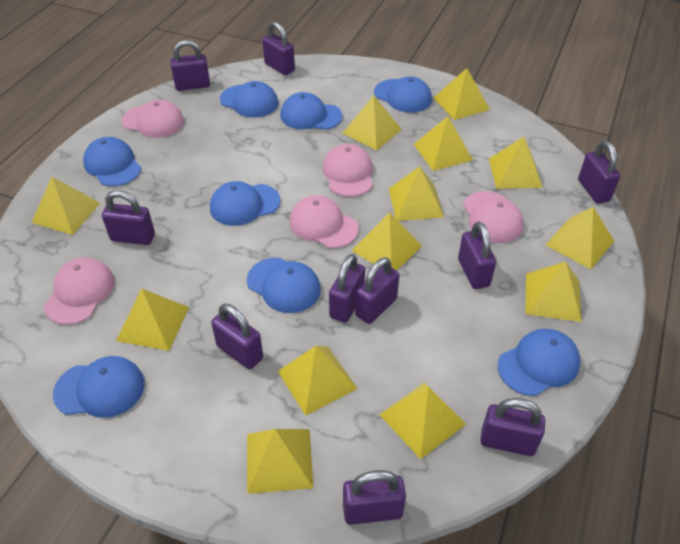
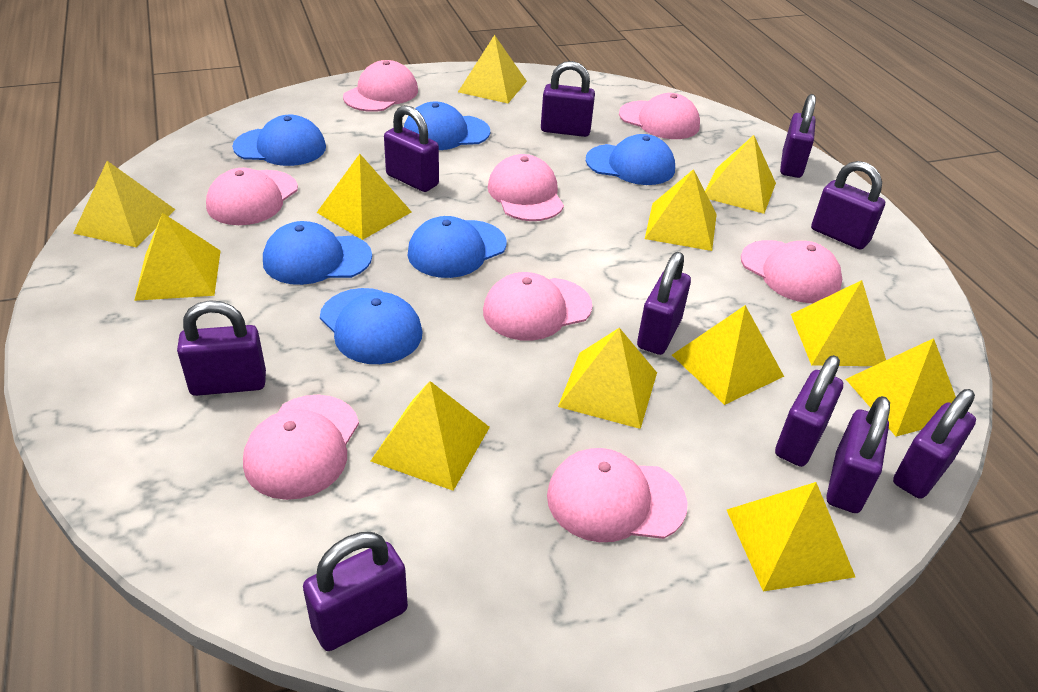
blue cap: [53,356,145,418] [83,137,141,186] [210,181,281,226] [220,81,279,118] [247,258,321,313] [280,92,342,130] [374,76,432,113] [498,329,581,396] = 8 -> [233,115,326,166] [263,221,372,285] [320,288,423,364] [404,102,490,150] [407,216,506,278] [586,134,675,185] = 6
pink cap: [44,257,115,325] [122,100,184,138] [290,195,359,248] [323,144,373,197] [463,191,523,243] = 5 -> [206,168,298,225] [243,395,359,500] [343,60,418,112] [483,272,592,341] [488,154,564,221] [547,448,688,542] [619,93,700,139] [741,240,842,303] = 8
yellow pyramid: [32,177,100,235] [116,289,189,351] [247,429,314,494] [278,346,358,415] [342,96,402,151] [352,212,422,271] [380,383,466,459] [389,166,444,221] [414,116,473,171] [434,68,490,120] [489,137,543,189] [526,262,582,322] [545,207,614,269] = 13 -> [73,161,176,247] [134,213,221,301] [317,154,412,240] [371,381,490,491] [458,35,527,103] [558,328,657,429] [645,169,717,251] [672,305,784,405] [705,135,776,214] [727,482,855,591] [791,280,886,366] [846,338,956,437] = 12

